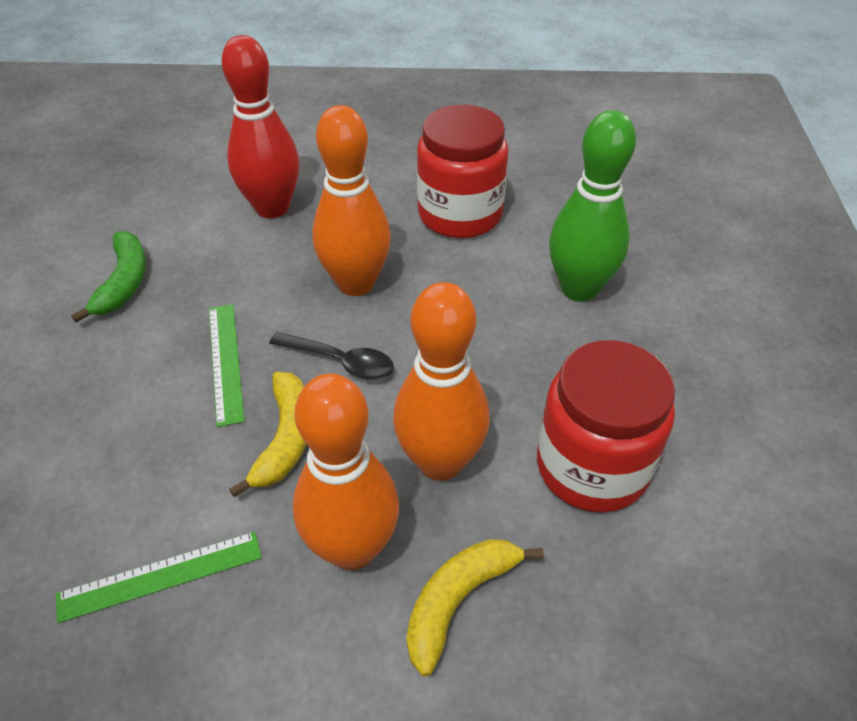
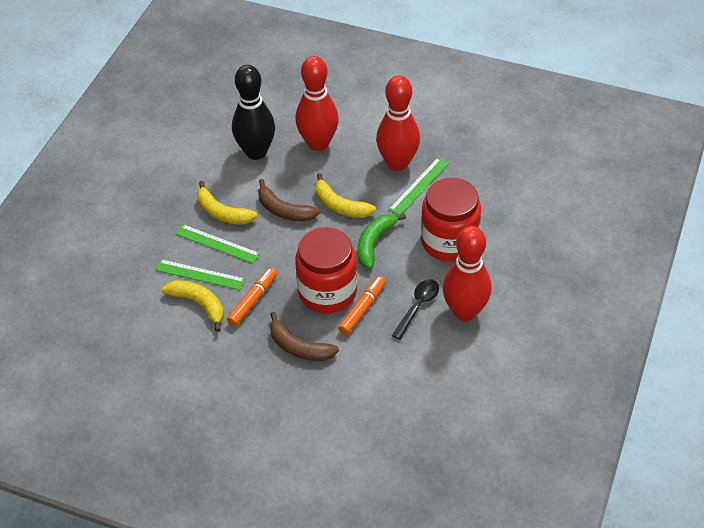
black bowling pin: none = 0 -> [232,65,275,160] = 1
brown banana: none = 0 -> [258,179,320,221] [270,312,339,361] = 2
green bowling pin: [549,110,636,302] = 1 -> none = 0
green ruler: [56,532,262,623] [209,304,245,427] = 2 -> [155,259,245,290] [176,224,260,264] [389,158,449,216] = 3
orange bowling pin: [293,373,399,570] [312,105,391,296] [393,282,490,481] = 3 -> none = 0
orange marker: none = 0 -> [227,268,277,326] [338,276,386,335] = 2
red bowling pin: [222,35,299,218] = 1 -> [295,56,339,151] [376,76,420,171] [443,226,492,321] = 3
yellow banana: [229,372,307,497] [406,539,544,676] = 2 -> [162,280,224,332] [197,181,257,224] [316,173,376,218] = 3

